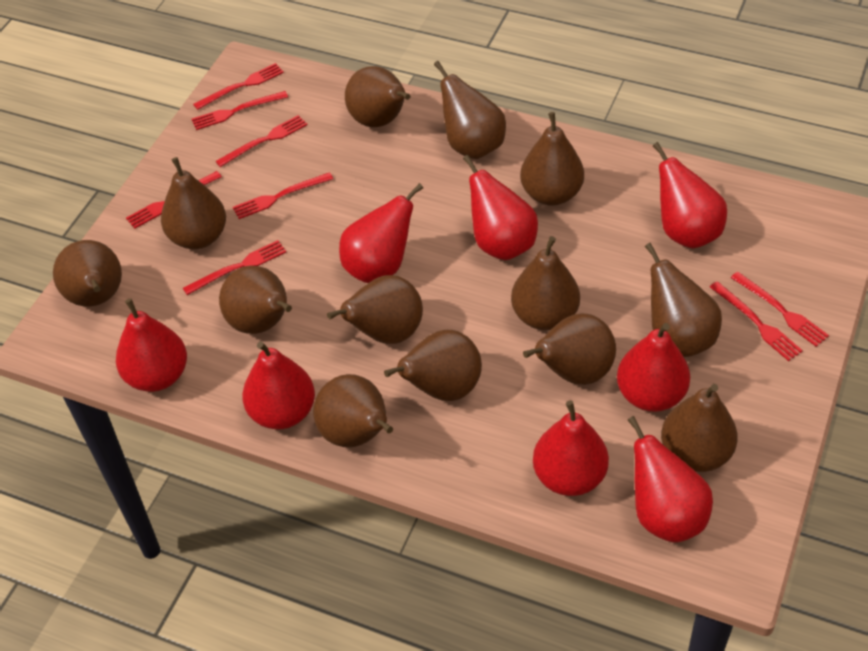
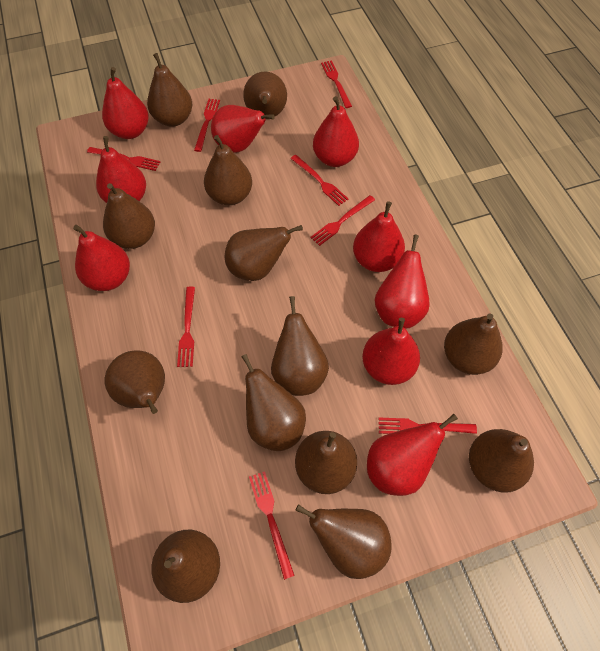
red pear: [116,298,187,392] [242,341,315,429] [339,183,423,283] [463,155,538,260] [533,400,609,496] [617,323,690,412] [628,416,713,543] [653,142,727,249] = 8 -> [73,225,130,291] [96,136,146,203] [102,67,149,139] [211,105,275,153] [313,96,359,167] [353,201,405,272] [362,318,420,385] [367,414,458,496] [375,234,430,328] = 9

